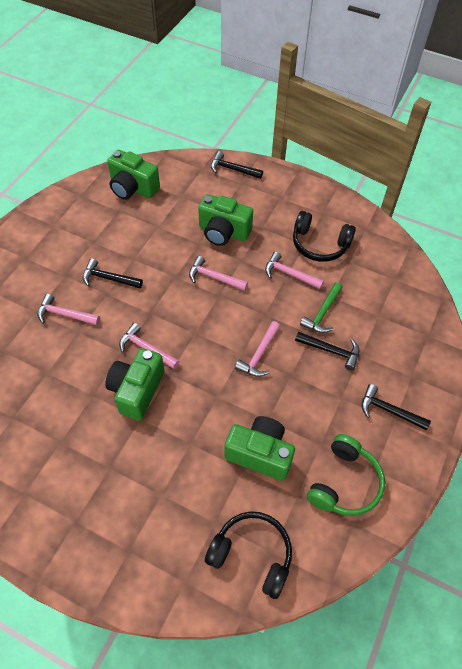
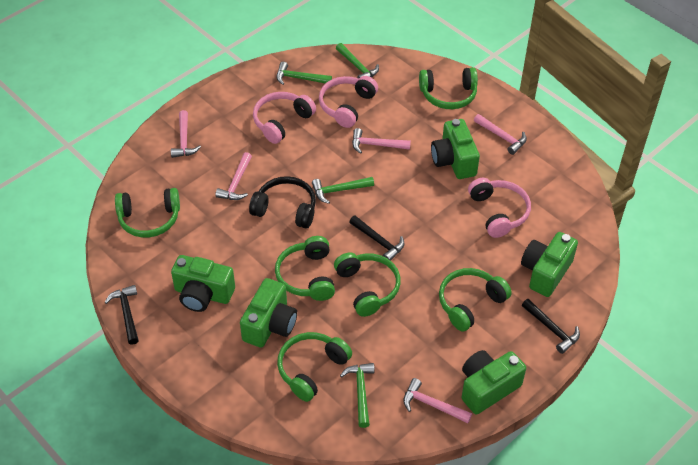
black hammer: [83,258,143,288] [211,151,263,179] [295,332,359,371] [362,384,431,431] = 4 -> [105,285,139,345] [349,216,404,261] [522,299,580,354] = 3
black headphones: [205,511,292,599] [293,211,356,262] = 2 -> [249,176,316,229] = 1
green camera: [105,348,164,421] [107,150,160,200] [198,194,253,246] [224,416,295,481] = 4 -> [171,255,235,312] [240,278,297,347] [431,119,480,179] [461,350,526,415] [521,232,578,297] = 5
green hammer: [300,282,343,333] = 1 -> [277,62,332,85] [312,177,374,204] [336,43,379,78] [340,363,375,428] = 4
green headphones: [307,434,385,516] = 1 -> [115,188,180,238] [275,236,335,301] [277,332,352,402] [334,252,401,317] [419,67,478,109] [439,268,512,332] = 6
pink headphones: none = 0 -> [253,92,316,144] [319,76,378,128] [468,178,531,238] = 3

